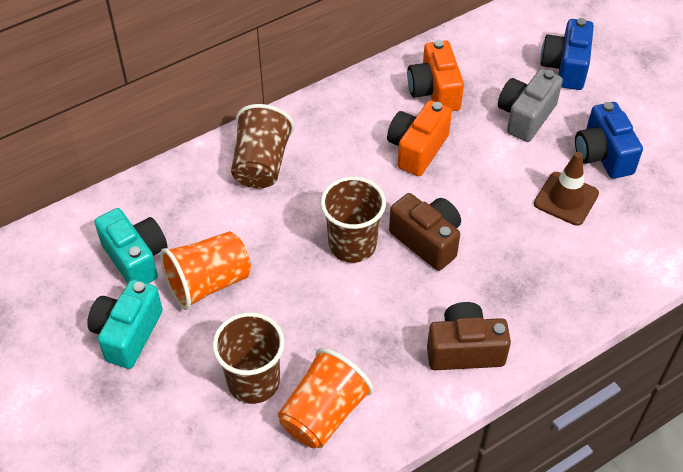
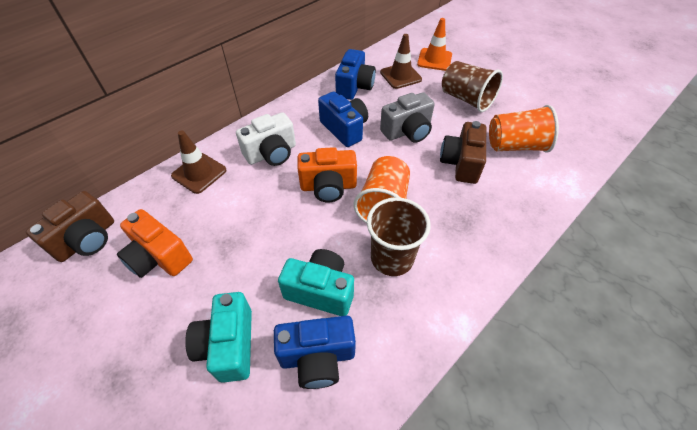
blue camera: [541,18,594,90] [575,102,643,179] = 2 -> [274,316,356,389] [318,92,368,147] [335,49,376,100] = 3
brown cup: [212,312,285,404] [231,104,294,189] [320,176,386,263] = 3 -> [367,197,431,276] [442,61,503,112] = 2
brown traffic cone: [534,152,599,226] = 1 -> [171,130,226,194] [380,34,422,89] = 2
orange traffic cone: none = 0 -> [417,18,452,71] = 1
white camera: none = 0 -> [236,112,296,166] = 1

